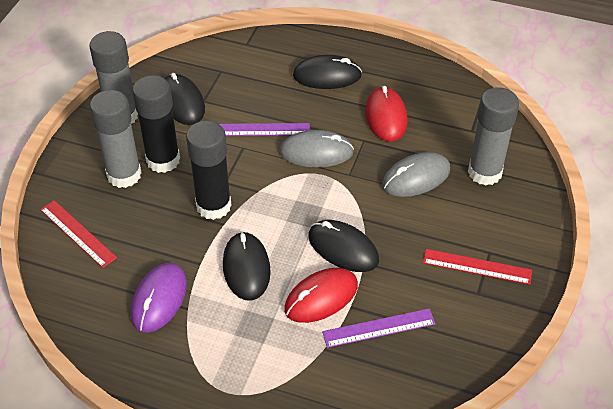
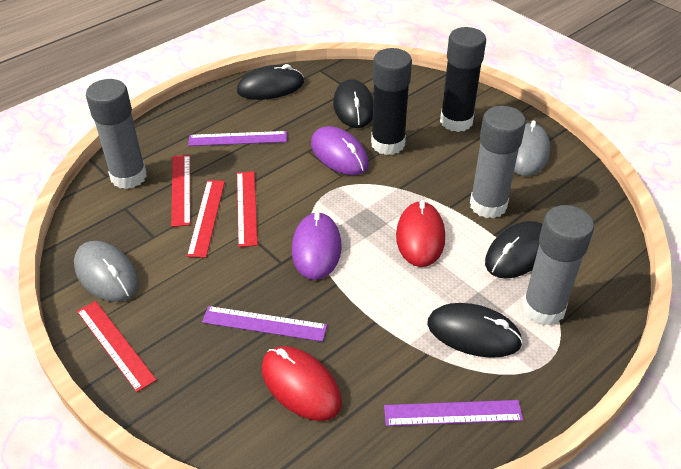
purple mouse: [131,263,187,333] = 1 -> [292,211,342,280] [311,126,369,175] = 2
purple ruler: [220,123,310,136] [322,308,436,348] = 2 -> [188,131,287,146] [202,306,327,342] [384,400,523,426] = 3
red ruler: [40,200,117,268] [423,249,532,285] = 2 -> [77,301,157,392] [171,155,190,227] [187,180,225,258] [237,171,258,247] = 4

